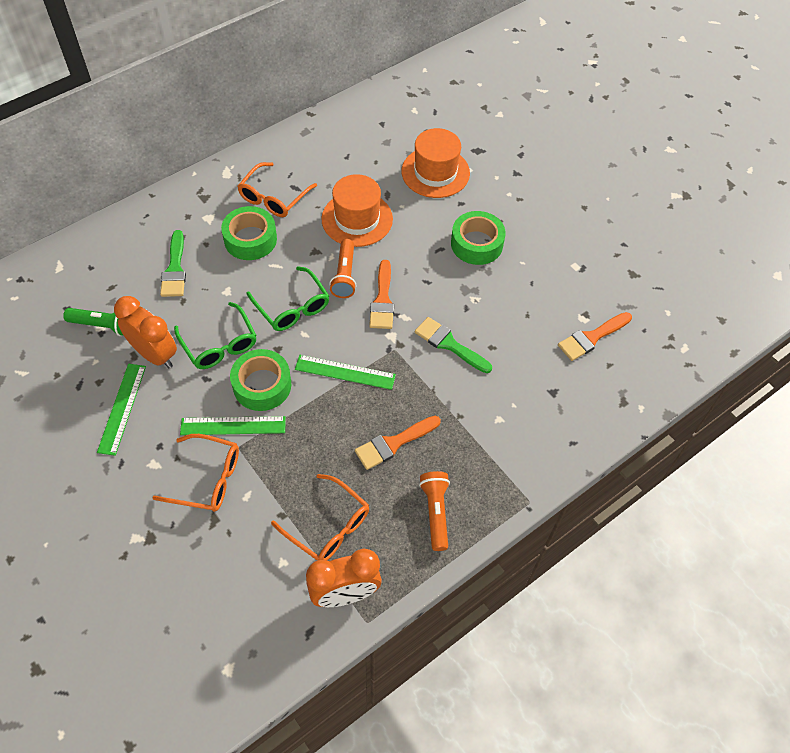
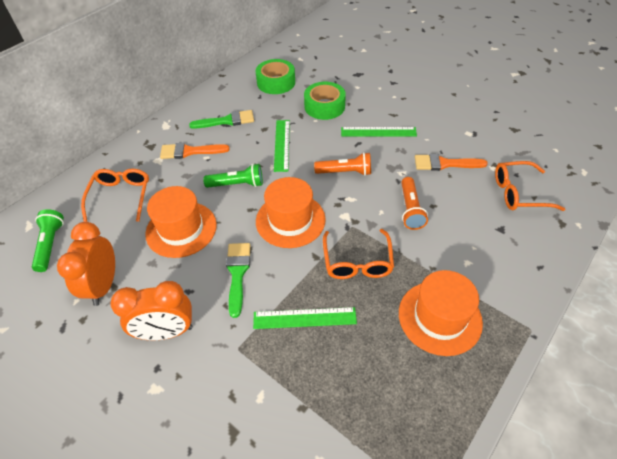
green flashlight: [63,308,124,336] = 1 -> [32,209,64,272] [203,164,263,188] = 2
green glasses: [174,302,257,369] [246,266,329,331] = 2 -> none = 0
green tape: [221,206,277,260] [230,349,291,411] [451,211,506,265] = 3 -> [255,59,295,94] [304,82,346,120] = 2
orange brush: [355,416,441,470] [369,260,394,329] [558,312,632,361] = 3 -> [160,143,230,159] [415,154,488,171] = 2
orange hat: [321,174,393,247] [402,128,470,198] = 2 -> [145,186,217,258] [256,177,326,248] [399,270,483,356] = 3

